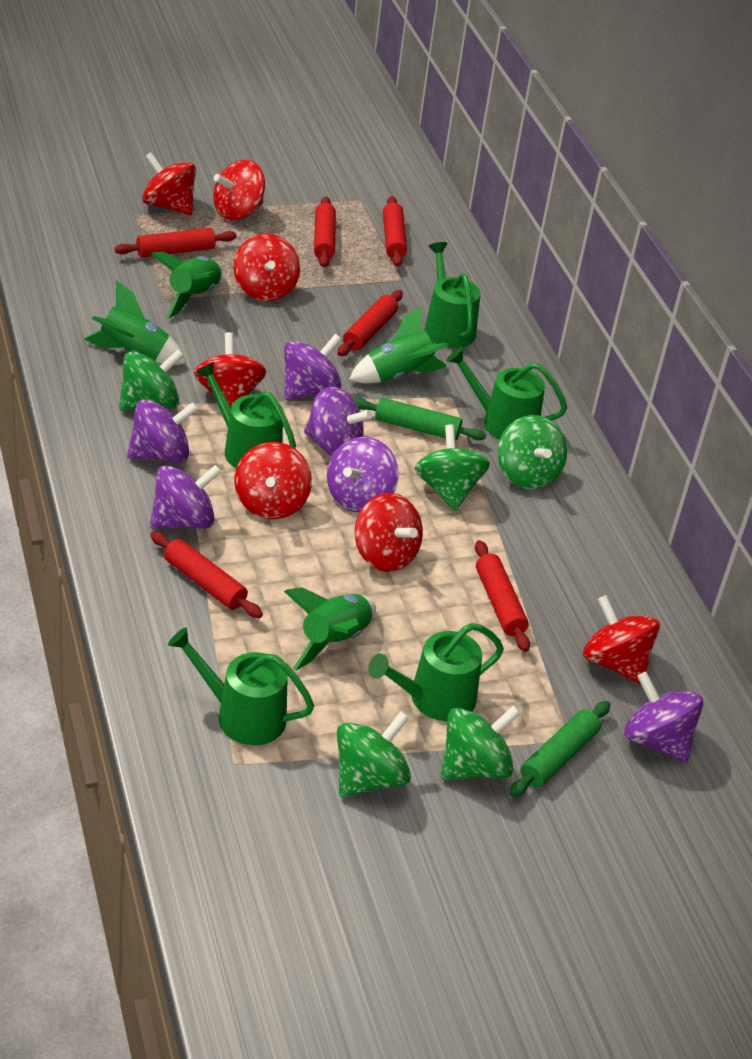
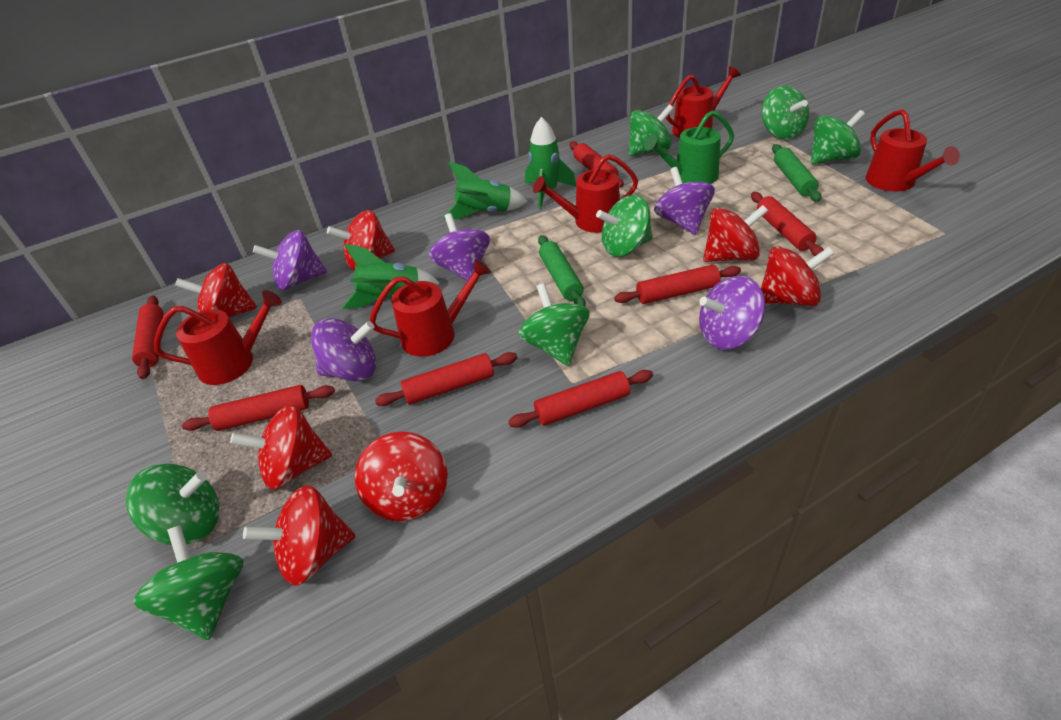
green rocket: [84,281,186,365] [151,252,222,318] [284,587,376,671] [349,305,448,383] = 4 -> [342,244,440,309] [443,162,528,219] [525,117,576,209] = 3
green spinning top: [119,349,184,411] [337,711,411,797] [414,424,490,511] [441,705,521,780] [498,415,567,489] = 5 -> [126,464,219,545] [133,525,243,640] [518,283,589,366] [596,195,653,257] [629,104,674,156] [762,86,809,140] [811,110,865,164] = 7
green watering can: [168,627,314,745] [196,362,296,468] [368,623,504,721] [425,242,480,348] [446,347,567,440] = 5 -> [644,110,734,184] = 1
purple spinning top: [127,399,198,463] [150,464,222,529] [284,334,342,400] [304,387,372,456] [327,437,399,513] [624,672,703,763] = 6 -> [253,230,327,291] [311,318,376,381] [429,213,490,281] [654,167,715,235] [699,276,766,350] = 5
red rolling pin: [114,228,236,258] [150,531,263,618] [314,197,336,267] [338,290,403,356] [383,196,407,267] [475,540,530,652] = 6 -> [132,296,163,379] [182,385,335,431] [375,352,518,406] [508,370,653,428] [570,141,624,188] [614,265,741,304] [751,192,824,256] = 7
red watering can: none = 0 -> [154,290,282,385] [370,259,491,357] [533,154,638,233] [666,66,741,138] [866,109,960,192] = 5

